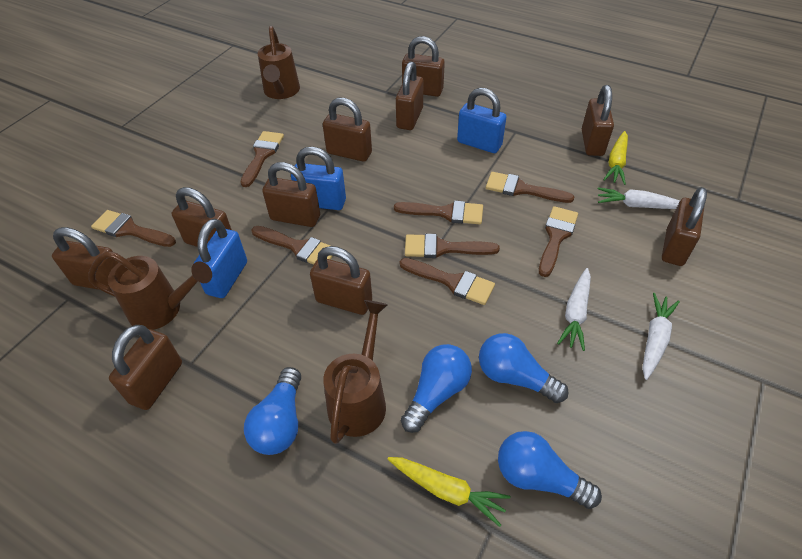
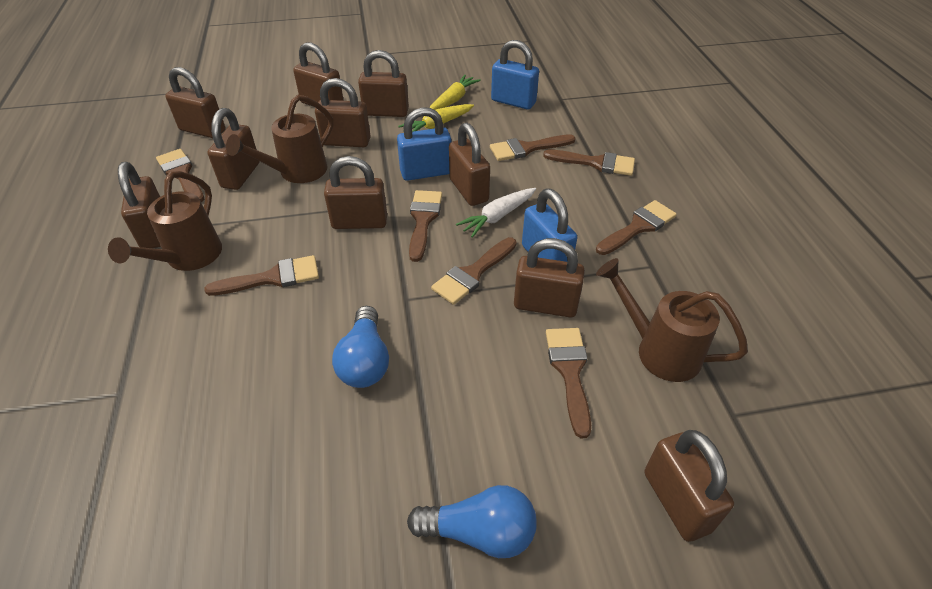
blue light bulb: [244,367,301,455] [401,344,472,433] [479,333,569,403] [498,431,602,509] = 4 -> [332,306,389,388] [407,485,537,558] = 2
white carrot: [557,268,591,351] [597,187,680,209] [642,293,680,380] = 3 -> [456,188,536,238] = 1

